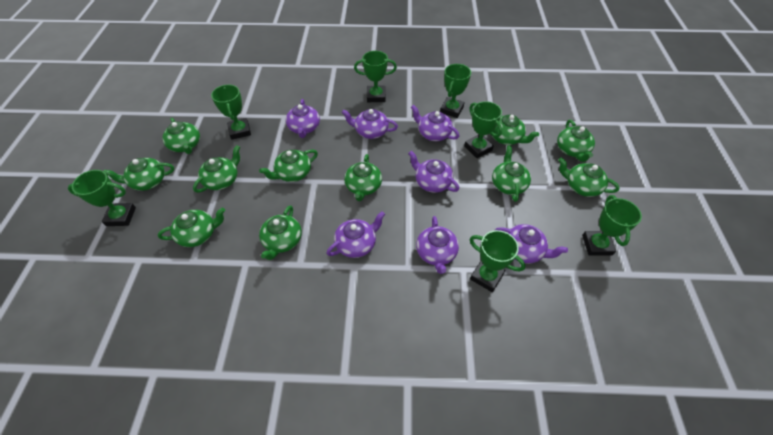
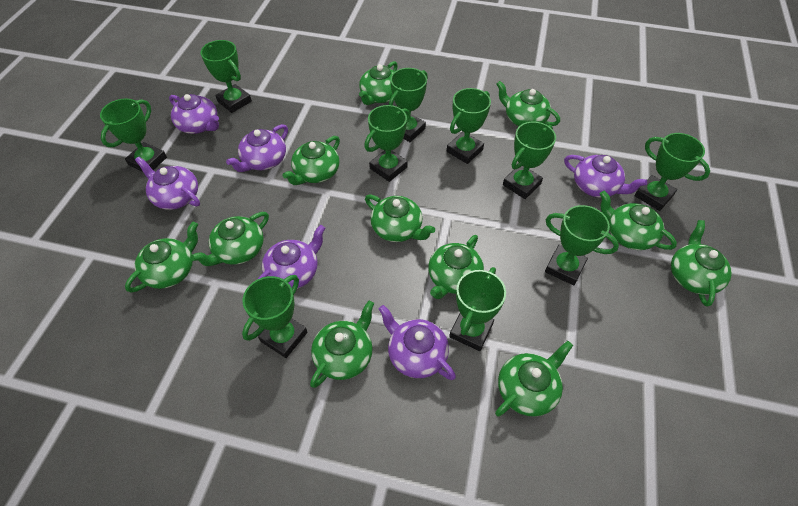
green trophy: [68,170,136,226] [211,85,251,140] [354,51,397,102] [440,64,471,118] [464,101,502,158] [469,230,526,292] [582,195,642,256] = 7 -> [100,98,167,172] [200,40,252,113] [242,275,307,358] [364,105,410,182] [389,68,428,142] [447,88,491,164] [449,267,506,351] [503,122,556,199] [545,205,619,285] [635,133,710,211] = 10
purple teapot: [286,99,320,138] [327,211,385,258] [342,109,398,139] [408,151,459,193] [411,105,459,141] [416,216,459,274] [494,224,568,264] = 7 -> [135,157,200,210] [169,94,219,134] [226,124,288,172] [258,225,325,289] [379,305,456,380] [564,155,647,198] = 6

